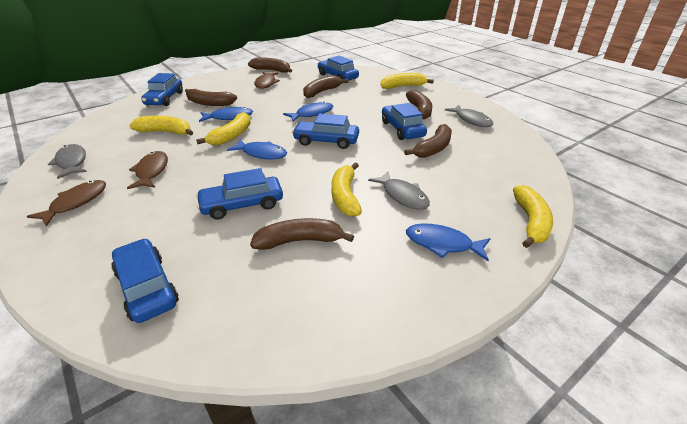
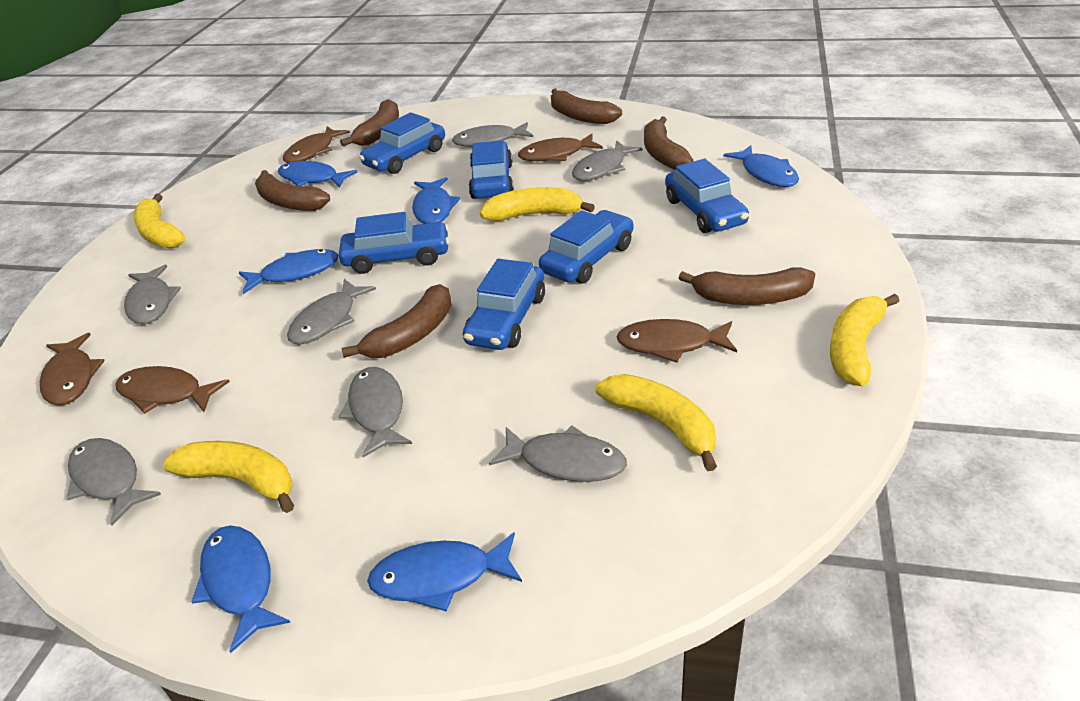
blue fish: [199,107,253,122] [227,140,287,160] [283,102,333,122] [406,223,491,261] = 4 -> [192,525,290,653] [239,249,338,294] [278,161,357,188] [367,532,522,612] [412,177,460,224] [723,145,799,187] = 6
brown fish: [27,180,106,226] [127,151,168,189] [254,72,280,89] = 3 -> [40,333,105,406] [115,366,230,414] [283,126,350,163] [518,134,603,161] [616,319,737,362] = 5
grey fish: [48,144,87,179] [368,171,430,210] [445,105,493,127] = 3 -> [67,438,161,526] [124,265,181,324] [287,279,376,344] [339,367,412,457] [452,122,533,147] [489,426,627,482] [572,140,642,181] = 7

